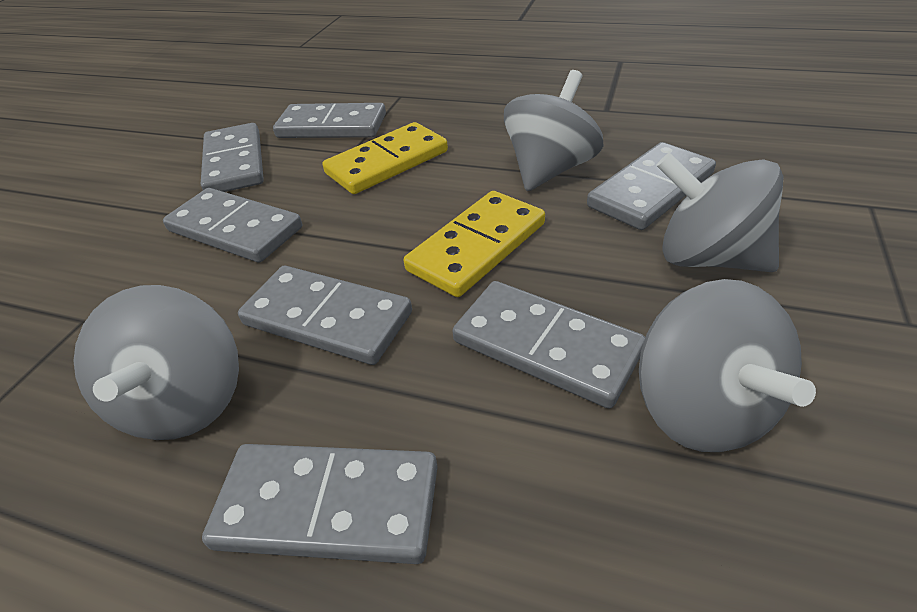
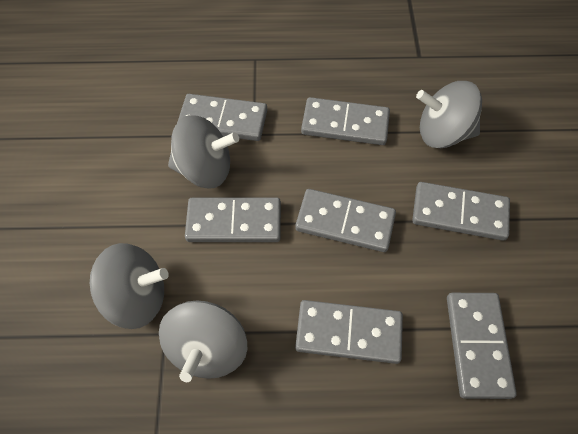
yellow domino: [322,122,448,194] [403,191,545,297] = 2 -> none = 0

